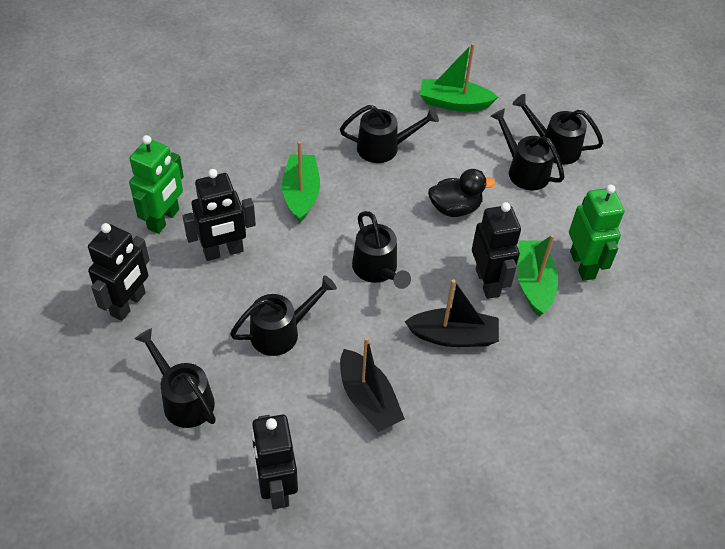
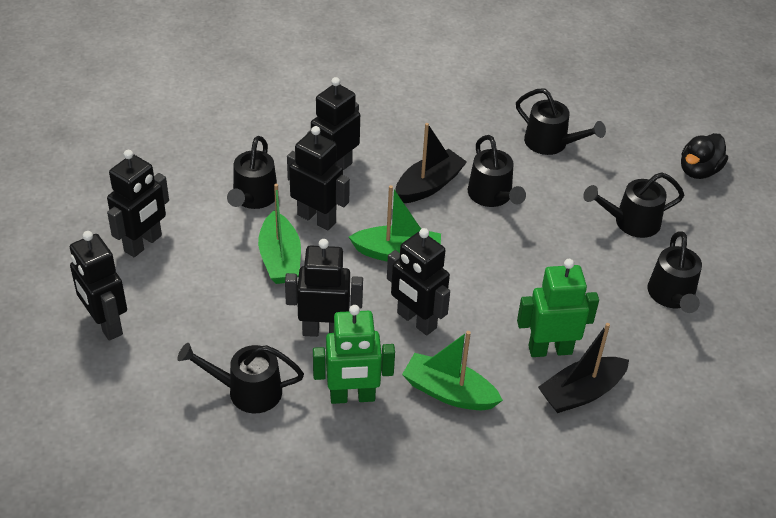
black robot: [88,223,150,321] [183,169,256,261] [251,415,298,509] [472,202,521,299] = 4 -> [70,231,127,341] [107,150,169,257] [285,239,363,337] [287,126,350,230] [307,77,360,170] [387,228,450,335] = 6

